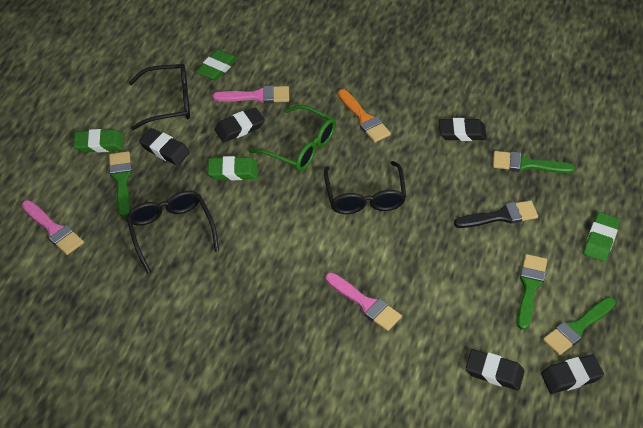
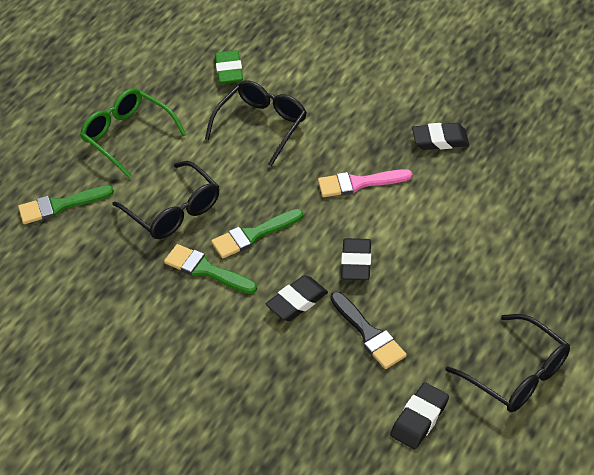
black eraser: [139,128,190,166] [215,107,265,142] [439,118,487,141] [466,349,524,390] [541,355,604,394] = 5 -> [266,275,328,321] [341,238,371,280] [390,382,449,449] [412,123,469,150] = 4
green brush: [109,151,132,217] [493,151,575,173] [517,254,547,330] [543,297,616,355] = 4 -> [18,185,114,224] [164,244,257,294] [211,209,303,258] = 3
green eraser: [74,129,124,153] [196,49,237,81] [208,156,258,180] [583,212,620,262] = 4 -> [215,50,243,84] = 1
orange brush: [338,89,391,142] = 1 -> none = 0
pink brush: [22,200,84,255] [213,85,289,103] [326,272,402,331] = 3 -> [318,169,413,197] = 1

